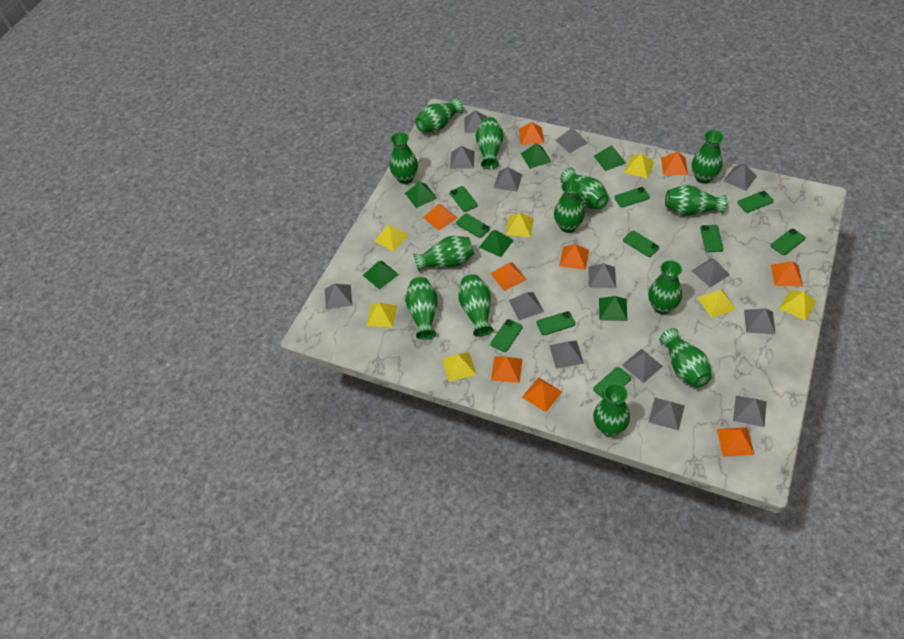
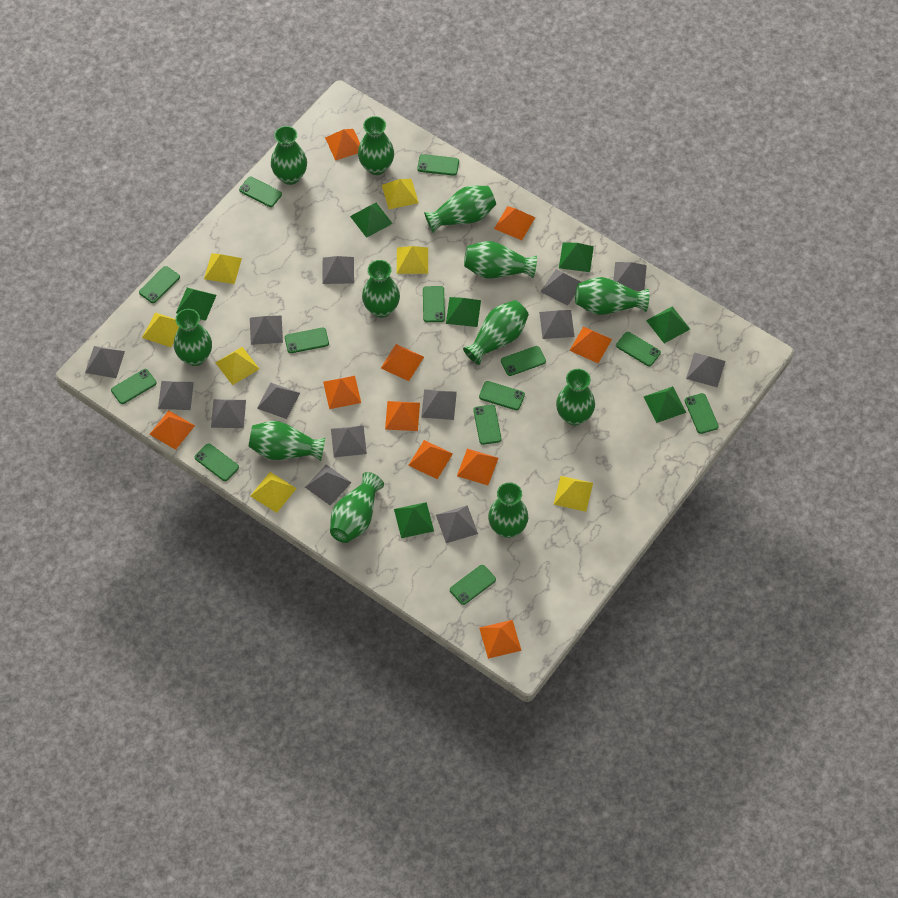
green phone: [450,186,478,212] [456,213,490,238] [491,319,523,352] [537,311,576,335] [593,367,631,399] [614,187,650,208] [623,231,659,257] [700,225,724,252] [737,191,774,213] [771,229,806,255] = 10 -> [111,369,157,404] [139,266,180,303] [195,443,239,481] [239,177,282,207] [285,328,329,353] [417,154,459,176] [423,286,445,322] [450,565,496,605] [473,405,501,445] [479,381,525,410] [501,346,546,376] [616,332,661,366] [685,393,719,434] = 13
green pyramid: [363,261,399,290] [405,182,437,208] [479,230,514,257] [521,143,552,169] [594,145,626,171] [599,296,628,321] = 6 -> [176,288,216,321] [350,203,393,238] [394,502,434,538] [446,297,481,327] [559,242,594,272] [644,386,686,423] [646,306,690,343] = 7
green vase: [389,132,418,184] [405,277,437,340] [413,236,474,272] [415,98,464,132] [458,274,493,337] [476,117,503,169] [554,180,585,233] [560,168,609,209] [593,383,630,436] [648,260,682,314] [659,328,712,387] [665,185,727,216] [692,130,724,184] = 13 -> [174,309,212,366] [248,421,325,461] [271,126,307,185] [330,472,384,543] [358,116,394,175] [362,260,400,318] [424,186,496,233] [463,300,529,365] [464,241,537,278] [488,482,528,538] [556,369,595,425] [575,277,649,315] = 12
orange pyramid: [423,204,457,231] [490,262,527,291] [491,356,522,383] [519,122,544,145] [522,377,562,412] [560,244,589,270] [661,152,688,175] [717,427,754,457] [771,261,803,286] = 9 -> [149,410,195,450] [323,376,361,409] [325,129,360,161] [381,344,424,381] [385,401,420,431] [408,440,453,479] [457,449,498,485] [479,620,522,659] [494,206,535,240] [569,326,612,363] = 10

